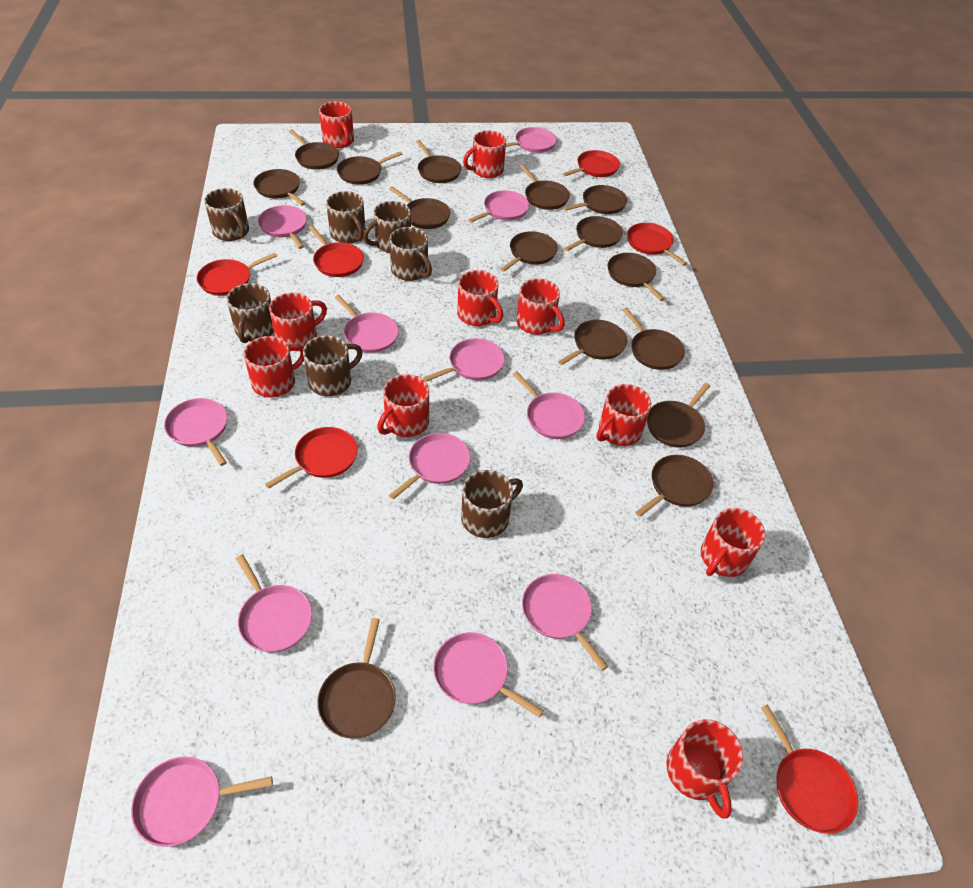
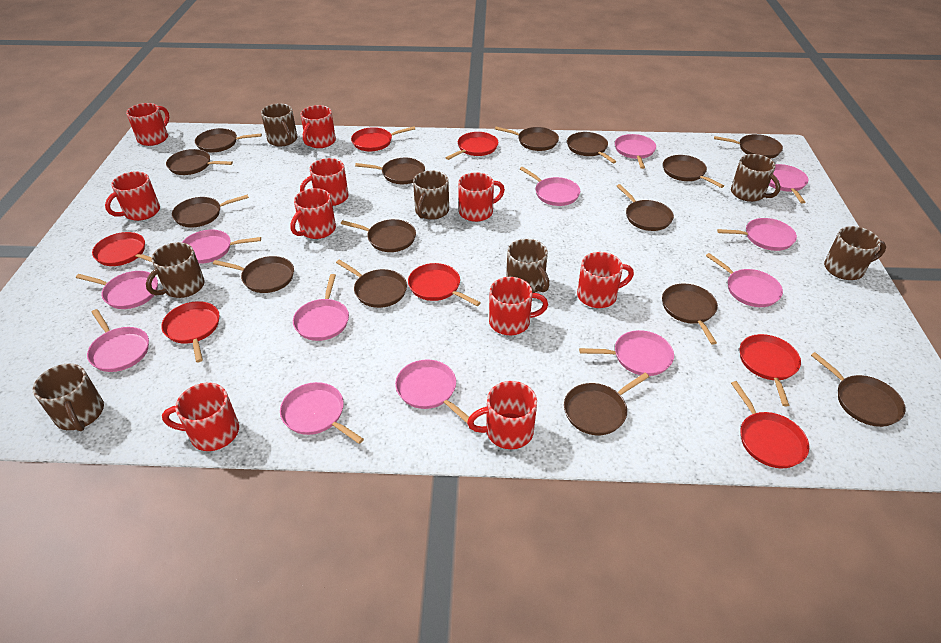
red pan: [197,253,277,296] [265,427,358,489] [309,226,364,277] [563,150,620,177] [627,223,687,266] [761,704,858,834] = 6 -> [92,232,152,266] [161,301,220,362] [351,126,415,151] [408,263,481,306] [446,132,498,160] [731,381,809,468] [740,334,801,406] = 7

